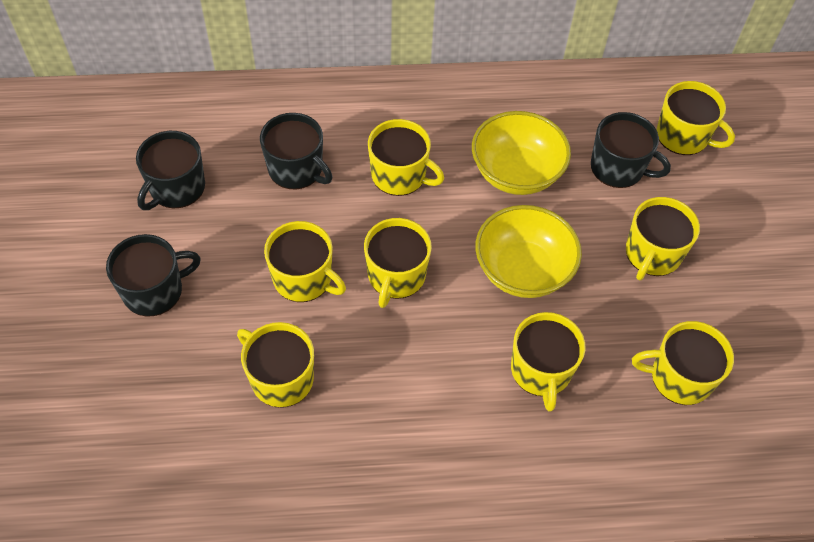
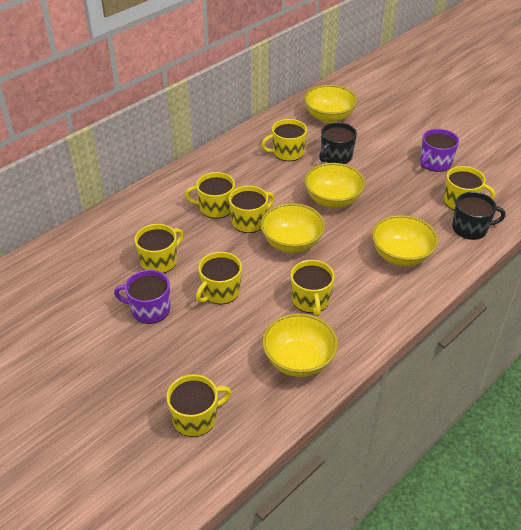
black mug: [106,234,201,317] [136,131,205,210] [260,113,333,189] [591,112,671,188] = 4 -> [319,122,357,164] [452,192,506,240] = 2
purple mug: none = 0 -> [114,270,170,324] [420,129,459,172] = 2
yellow bowl: [472,111,571,195] [475,205,582,298] = 2 -> [260,203,325,253] [262,313,338,377] [304,85,357,123] [304,163,365,208] [372,215,438,266] = 5

